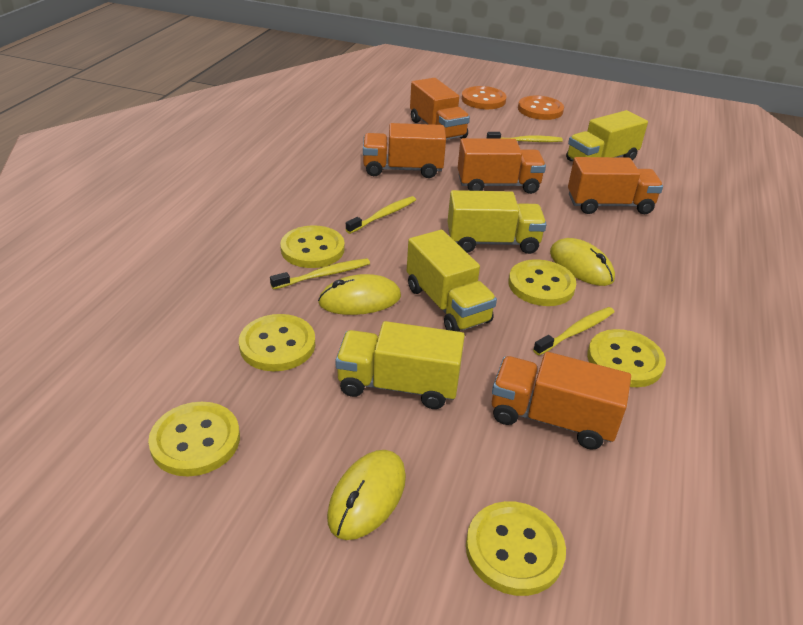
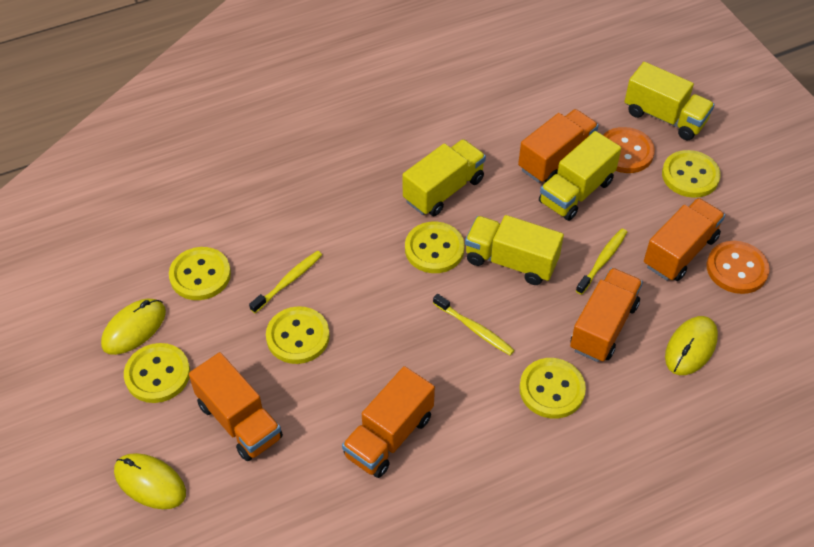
yellow toothbrush: [270,258,370,290] [346,196,416,234] [487,132,563,142] [533,307,614,355] = 4 -> [249,251,322,313] [433,294,515,355] [576,228,627,295] = 3

